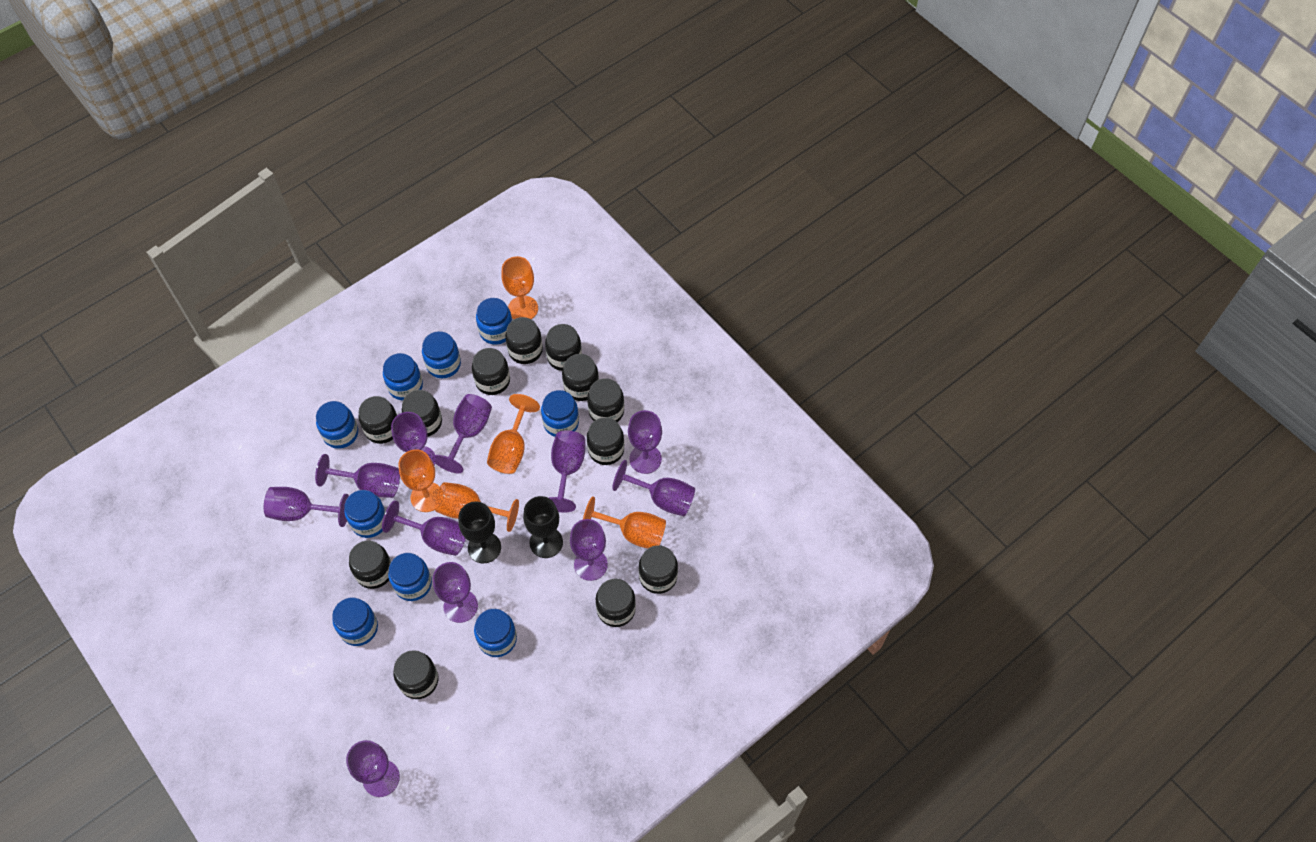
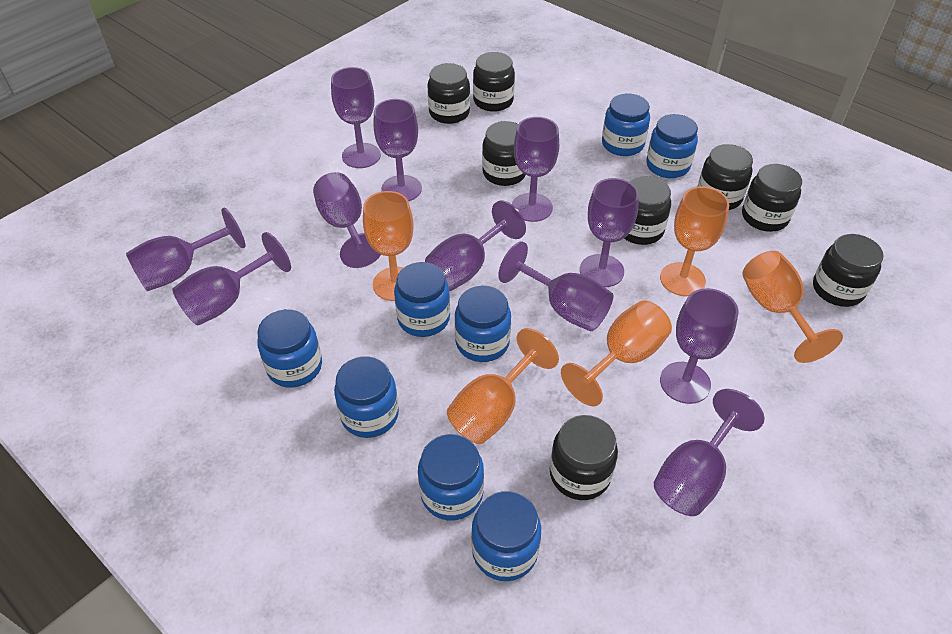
black goblet: [458,501,501,563] [523,496,563,558] = 2 -> none = 0
black jar: [349,541,391,589] [359,396,397,444] [393,650,438,699] [402,390,442,437] [472,348,510,395] [505,317,543,364] [545,324,582,371] [562,354,599,401] [587,378,624,422] [587,417,624,465] [596,579,636,627] [639,545,678,594] = 12 -> [427,63,470,124] [473,52,515,112] [482,121,526,186] [550,415,618,500] [624,176,671,245] [698,144,753,210] [742,164,802,232] [813,234,884,307] = 8
blue jar: [316,401,358,449] [332,598,378,646] [344,490,386,538] [383,353,423,400] [388,553,432,601] [422,331,461,378] [474,609,517,657] [476,298,512,345] [541,390,579,437] = 9 -> [257,309,322,388] [334,356,399,438] [394,262,450,337] [418,434,484,521] [455,286,511,362] [471,491,541,581] [602,94,650,156] [646,114,698,178] = 8

